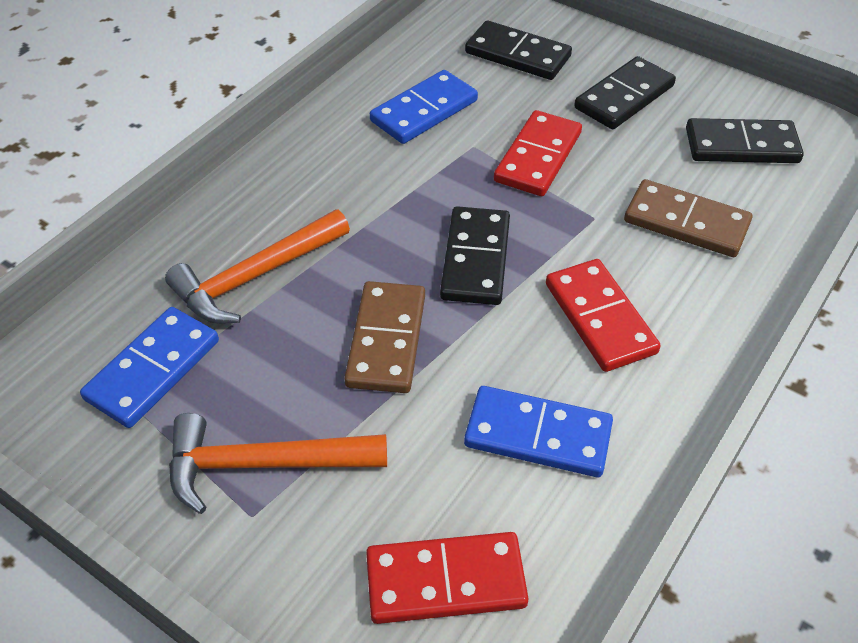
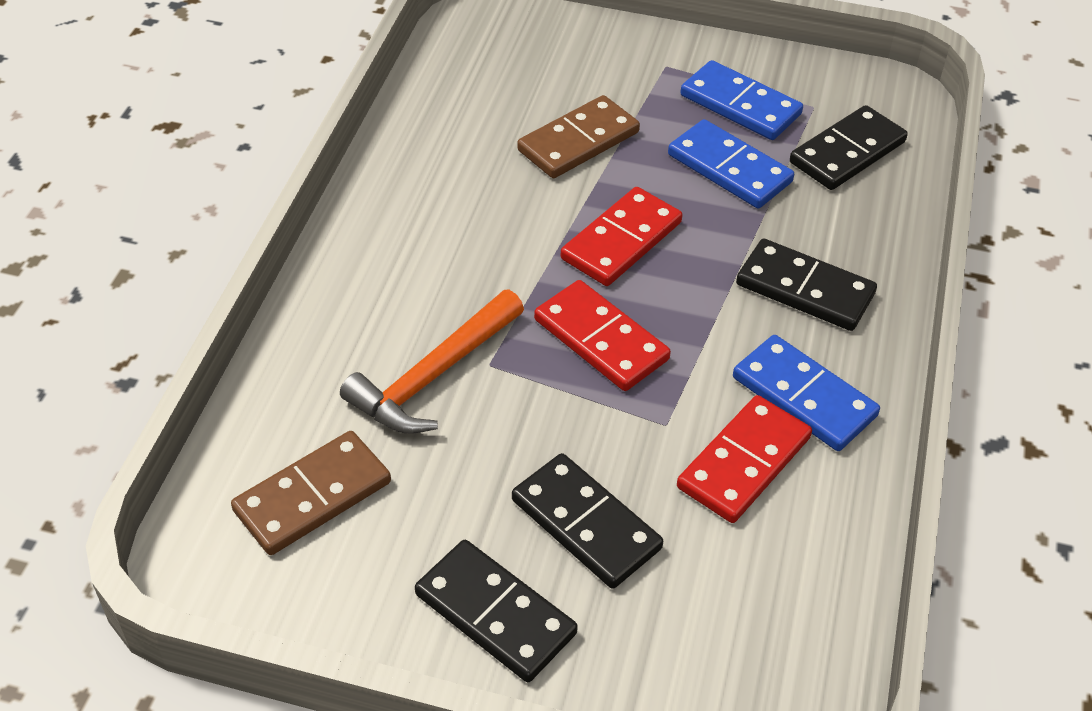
orange hammer: [165,209,350,324] [169,413,387,514] = 2 -> [340,290,524,434] = 1

